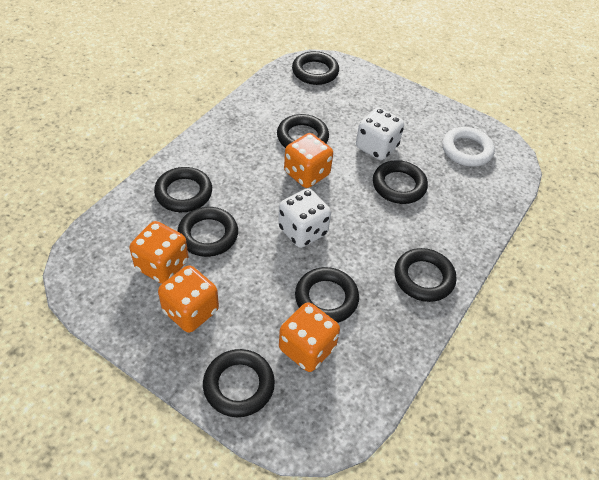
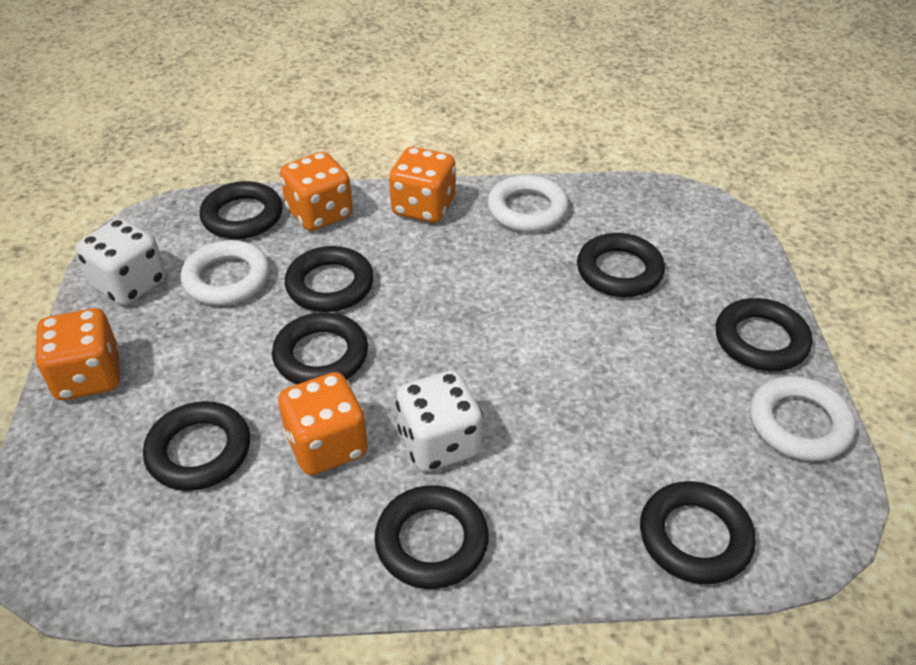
white ring: [442,127,495,167] = 1 -> [180,240,270,305] [487,175,569,232] [750,376,856,461] = 3

